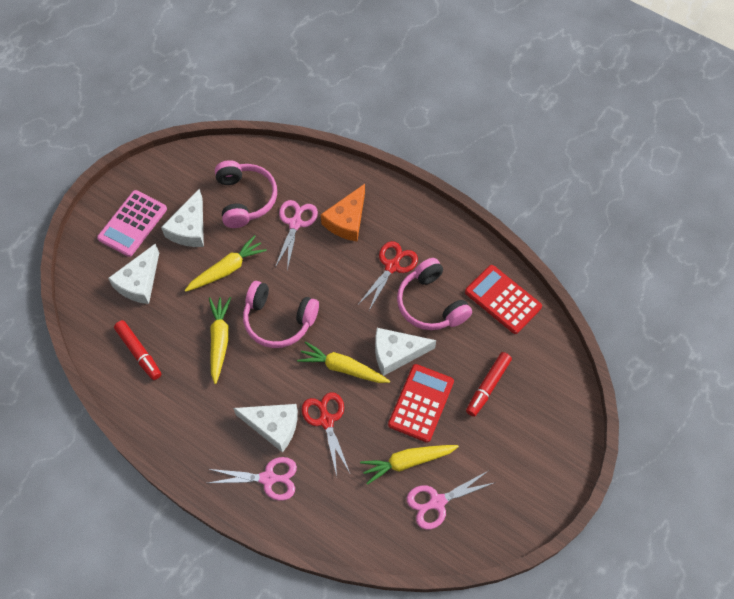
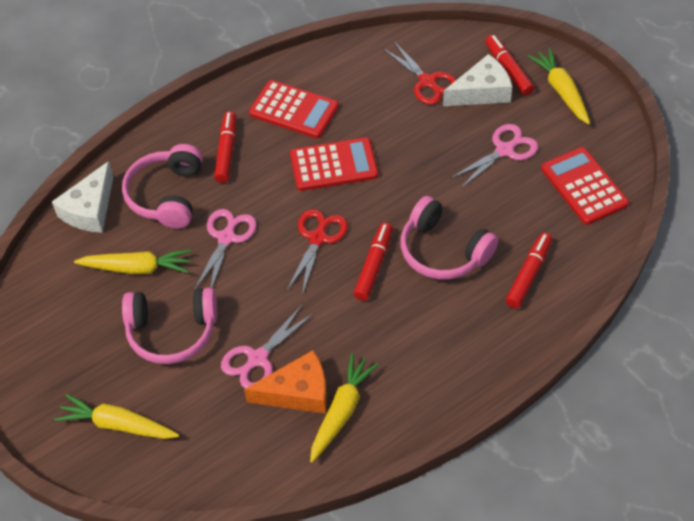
pink calculator: [97,190,167,257] = 1 -> none = 0
red calculator: [388,364,454,443] [465,265,542,334] = 2 -> [249,80,339,138] [290,137,378,191] [541,147,629,225] = 3
red marker: [114,320,161,380] [466,352,512,417] = 2 -> [214,111,237,183] [353,222,393,301] [485,35,535,96] [505,233,552,308] = 4
white cheese: [108,243,159,304] [161,189,204,247] [233,404,298,453] [375,328,436,376] = 4 -> [52,161,114,233] [443,54,512,106] = 2

